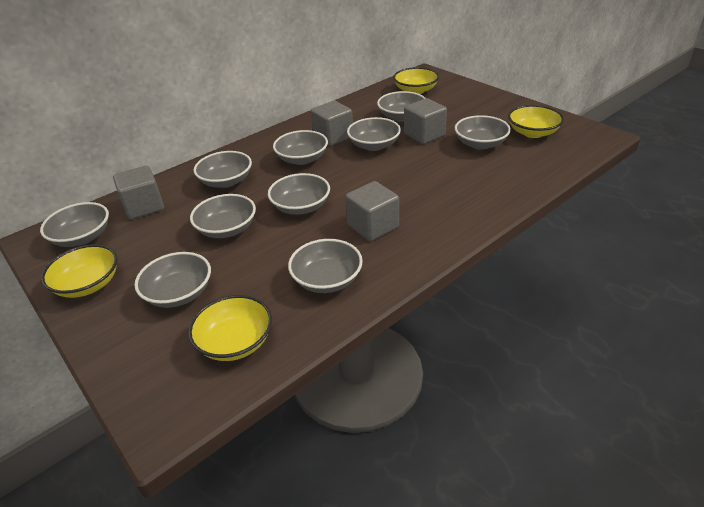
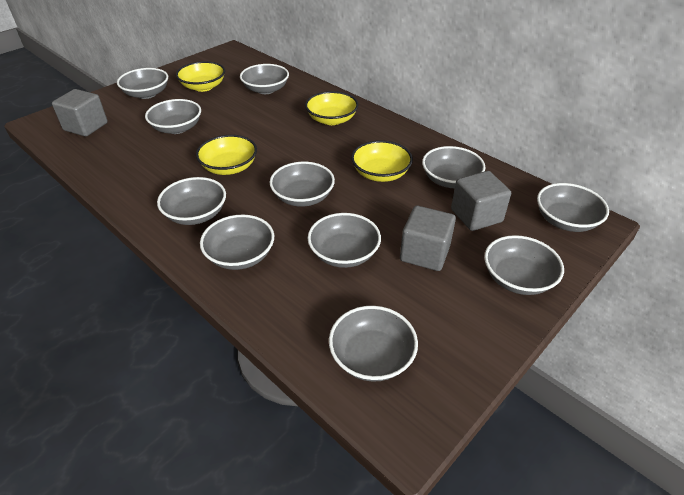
grey bowl: [40,202,109,247] [134,252,211,308] [190,194,256,238] [194,151,252,188] [268,173,330,215] [273,130,328,165] [288,239,363,293] [347,117,401,151] [377,91,425,122] [455,115,511,150] = 10 -> [117,68,168,99] [145,99,201,134] [157,177,226,225] [200,215,274,270] [240,64,289,94] [269,162,335,207] [308,213,381,268] [329,306,418,382] [422,146,486,188] [484,235,564,295] [537,183,609,232] = 11
grey cube: [113,165,164,219] [311,101,353,146] [345,181,399,241] [404,98,447,144] = 4 -> [52,89,108,137] [400,206,456,271] [451,171,511,231] = 3

